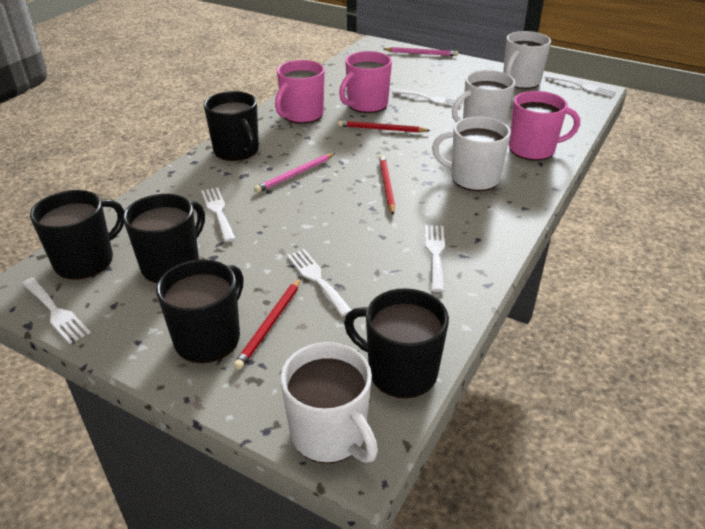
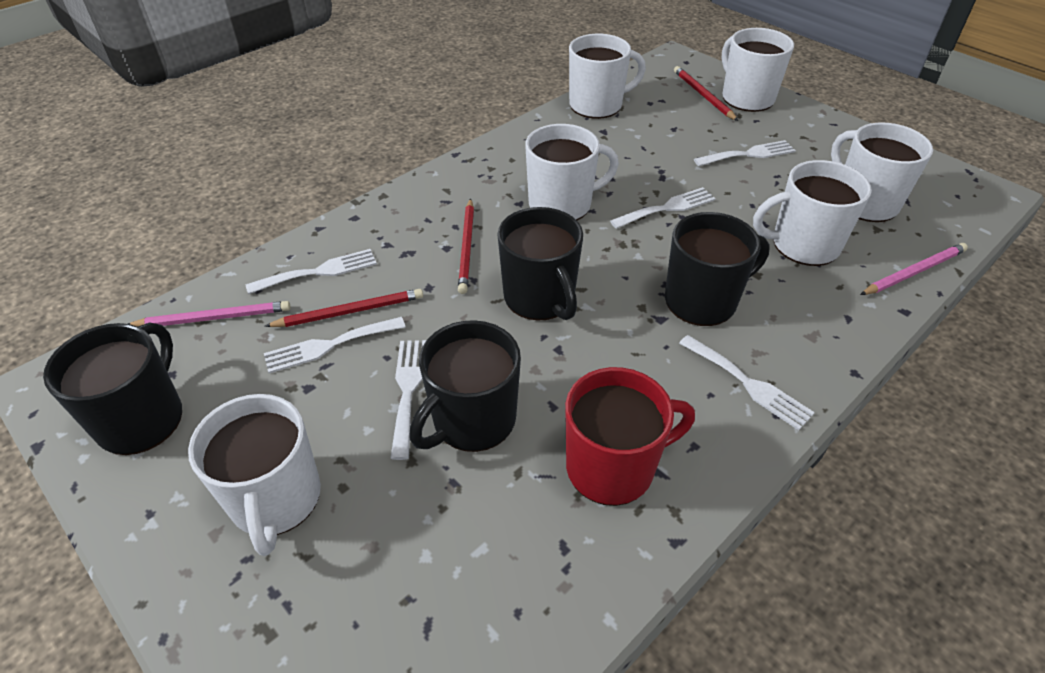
black mug: [30,190,125,280] [123,194,205,283] [156,259,244,363] [204,91,259,161] [344,288,449,398] = 5 -> [43,322,182,455] [409,320,521,452] [497,207,583,321] [665,212,770,326] = 4
pink mug: [275,60,325,124] [339,51,392,113] [509,91,580,161] = 3 -> none = 0
red mug: none = 0 -> [565,367,695,506] = 1
white mug: [280,342,378,463] [432,116,511,191] [452,70,516,124] [503,31,551,89] = 4 -> [188,394,321,556] [525,124,619,220] [569,34,646,119] [721,28,794,112] [753,160,872,266] [831,122,933,222] = 6

